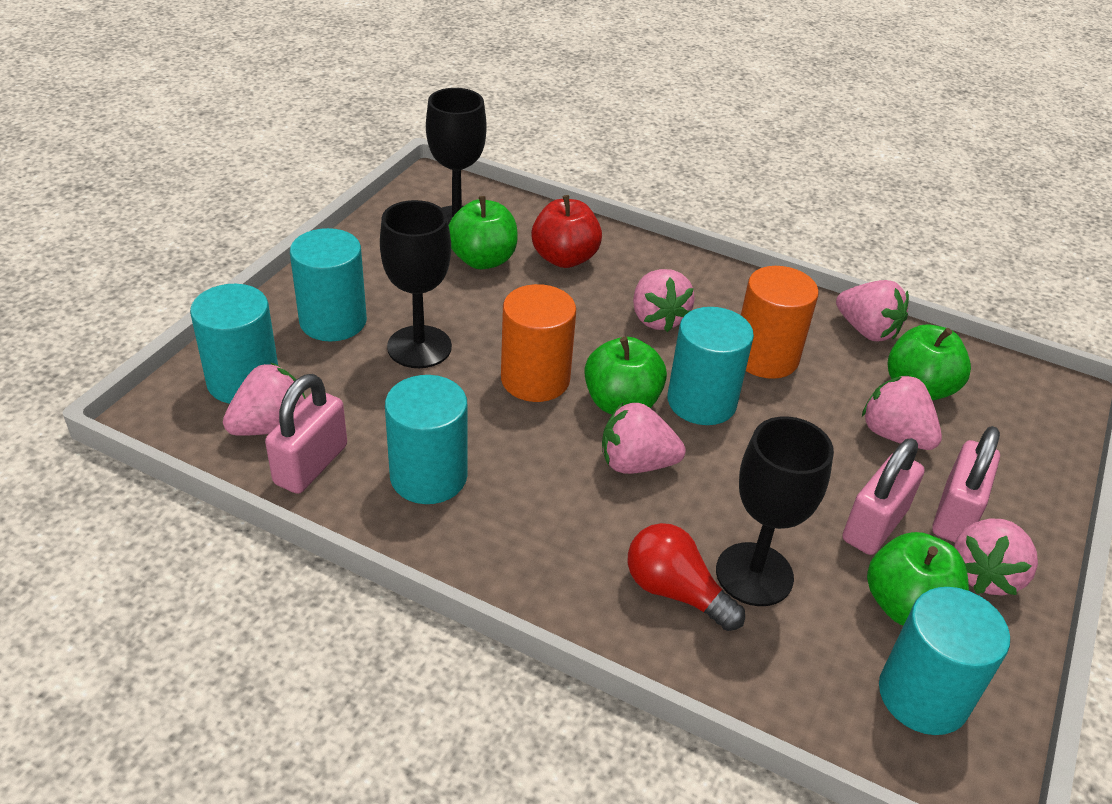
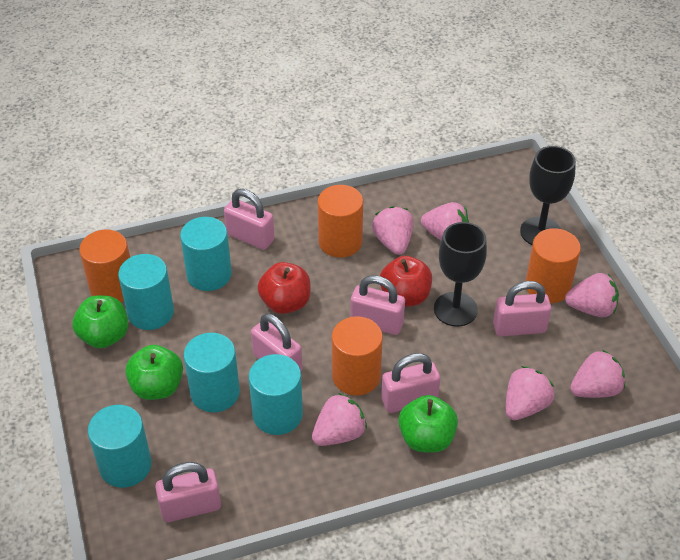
black goblet: [380,200,452,368] [426,88,487,225] [716,416,834,606] = 3 -> [434,222,487,327] [520,146,576,245] = 2
green apple: [449,196,518,269] [584,337,667,414] [867,532,969,626] [888,324,971,401] = 4 -> [72,295,128,348] [125,345,183,400] [398,395,458,453] = 3
orange cylinder: [501,284,576,402] [741,266,819,379] = 2 -> [79,230,130,302] [318,185,363,258] [332,316,383,396] [526,228,581,303] = 4
pink padlock: [265,374,347,494] [843,438,925,555] [932,426,1000,542] = 3 -> [155,462,221,522] [224,189,275,250] [251,313,302,371] [350,275,405,335] [381,353,440,413] [493,281,552,337] = 6
red apple: [531,195,602,268] = 1 -> [257,262,311,314] [380,256,432,307] = 2
red light bulb: [628,523,745,631] = 1 -> none = 0

